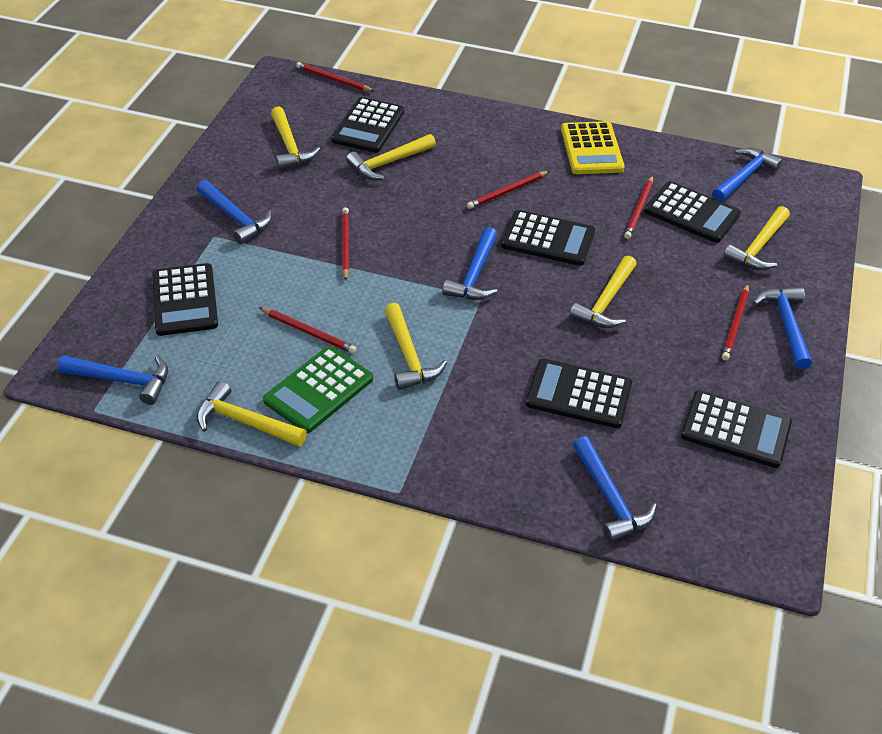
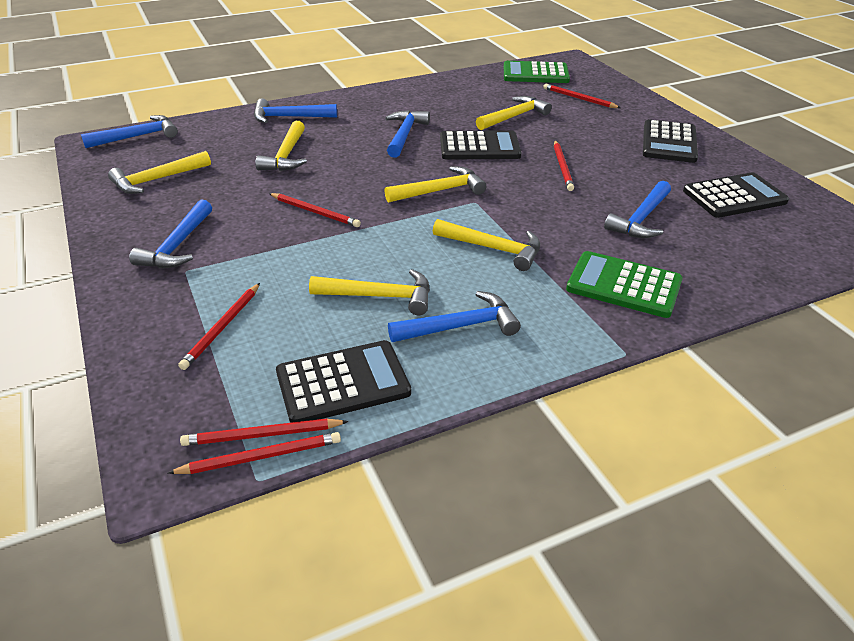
black calculator: [152,263,218,336] [331,97,404,153] [501,210,595,266] [526,358,632,428] [644,181,741,243] [681,390,792,468] = 6 -> [276,340,411,423] [440,130,521,160] [643,119,698,163] [683,172,789,218] = 4
green calculator: [263,346,373,433] = 1 -> [504,61,570,83] [566,251,683,318] = 2
yellow calculator: [561,121,625,174] = 1 -> none = 0

